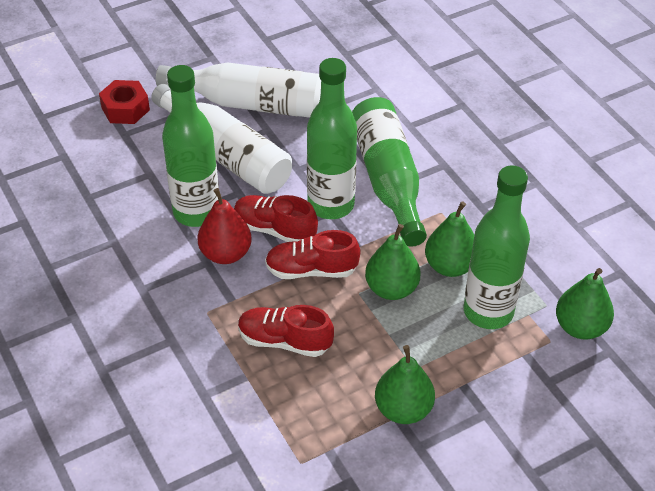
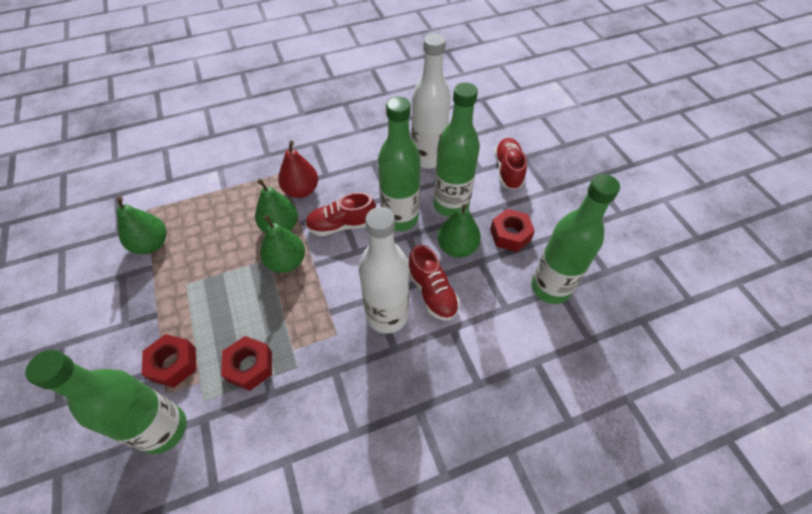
red nut: [99,80,150,124] = 1 -> [142,334,196,388] [221,336,272,391] [490,209,535,252] = 3

